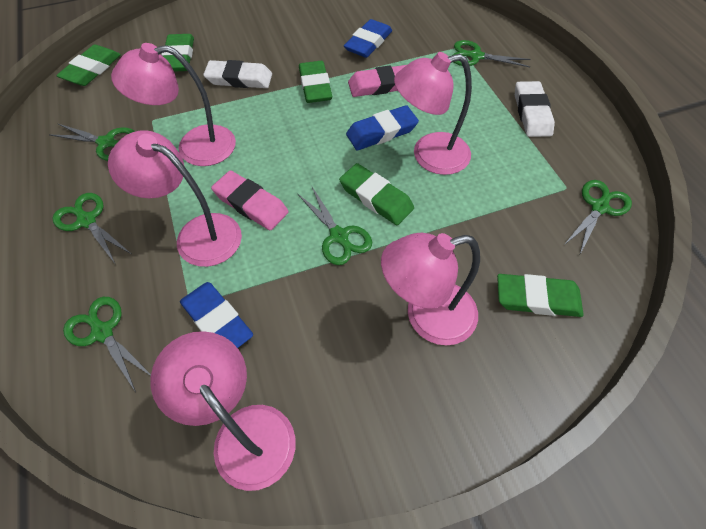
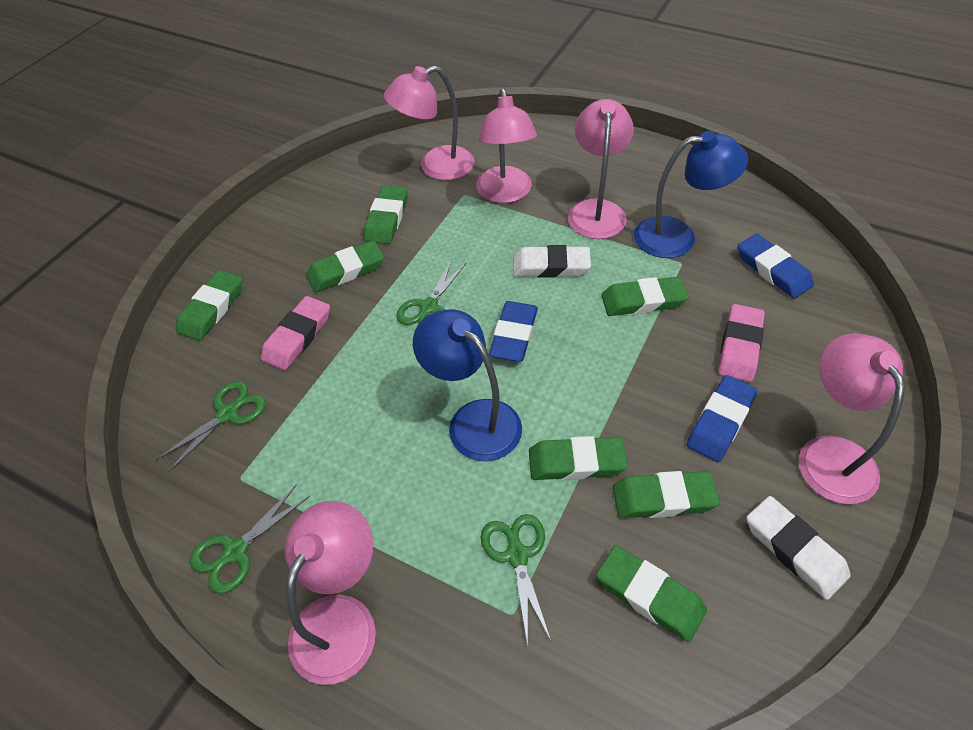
blue lamp: none = 0 -> [413,309,522,462] [634,131,748,258] = 2
green eraser: [56,44,121,86] [161,34,194,72] [299,61,332,103] [339,163,414,225] [497,274,584,317] = 5 -> [176,270,242,341] [306,241,384,292] [364,185,408,244] [529,436,628,480] [596,545,707,642] [601,277,689,316] [613,471,720,518] = 7
green scissors: [50,123,135,161] [52,193,131,265] [63,297,151,392] [298,187,372,265] [453,40,530,67] [564,180,632,256] = 6 -> [156,381,266,472] [190,484,310,594] [396,259,467,325] [481,514,551,646] = 4

